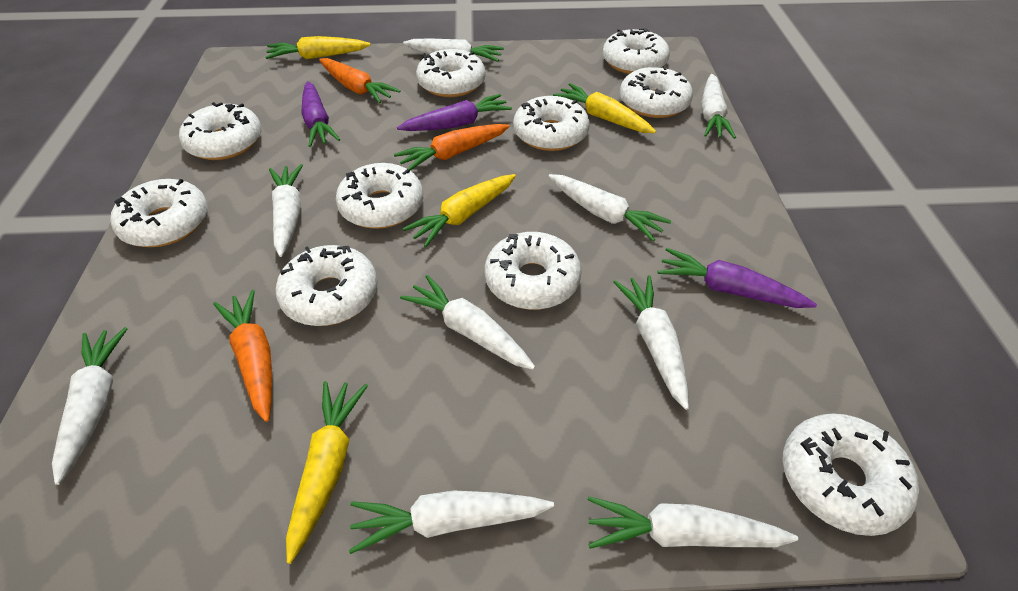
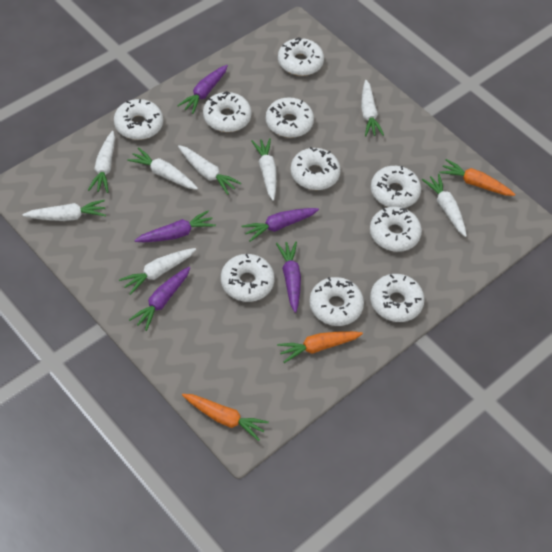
purple carrot: [301,81,340,147] [397,94,512,131] [657,248,817,308] = 3 -> [129,267,190,331] [134,210,216,242] [177,65,228,114] [241,208,319,242] [276,242,301,313] = 5
white carrot: [52,327,128,485] [269,164,303,257] [349,490,554,554] [400,275,535,370] [403,39,504,62] [548,174,671,241] [588,496,798,549] [613,275,689,410] [701,74,736,139] = 9 -> [23,200,106,221] [88,131,115,193] [119,248,196,295] [127,147,198,190] [178,145,241,195] [251,138,277,201] [361,80,384,136] [422,174,467,237] = 8
yellow carrot: [265,36,371,59] [286,381,368,564] [403,174,516,247] [553,83,656,133] = 4 -> none = 0

